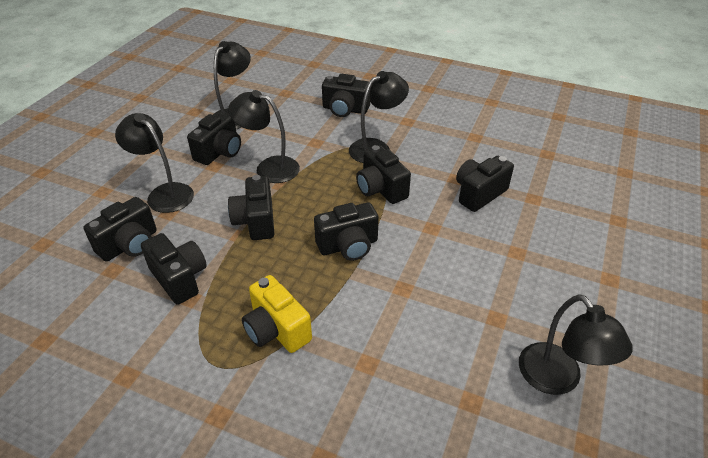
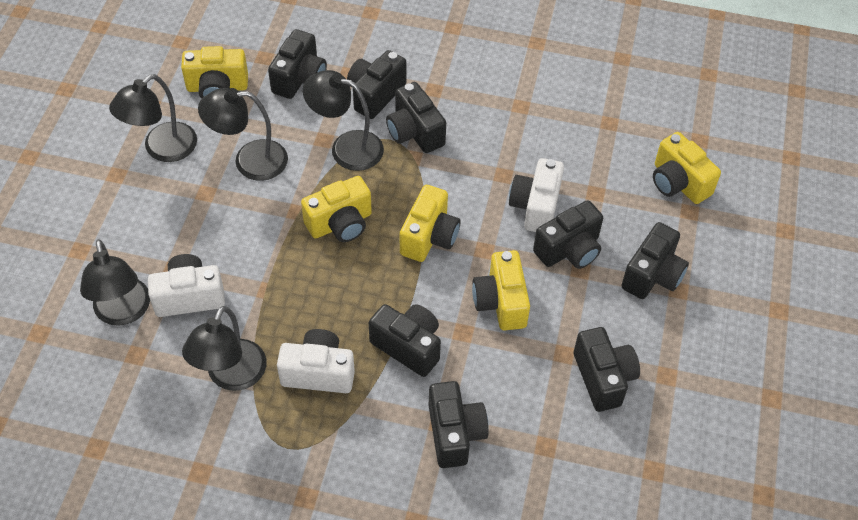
white camera: none = 0 -> [148,254,225,317] [277,329,355,393] [509,158,564,232] = 3
yellow camera: [242,275,312,353] = 1 -> [181,46,248,99] [301,176,372,242] [400,185,460,262] [472,250,530,330] [653,132,721,204] = 5

